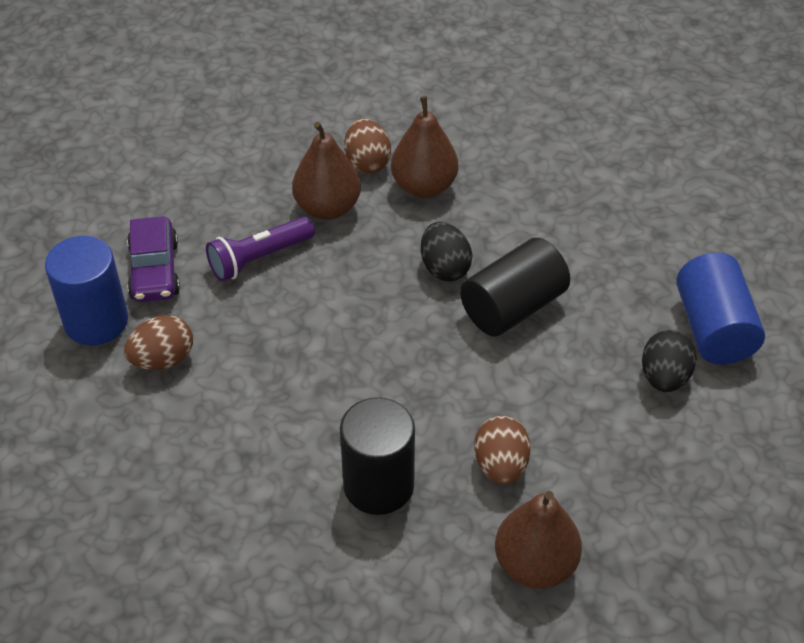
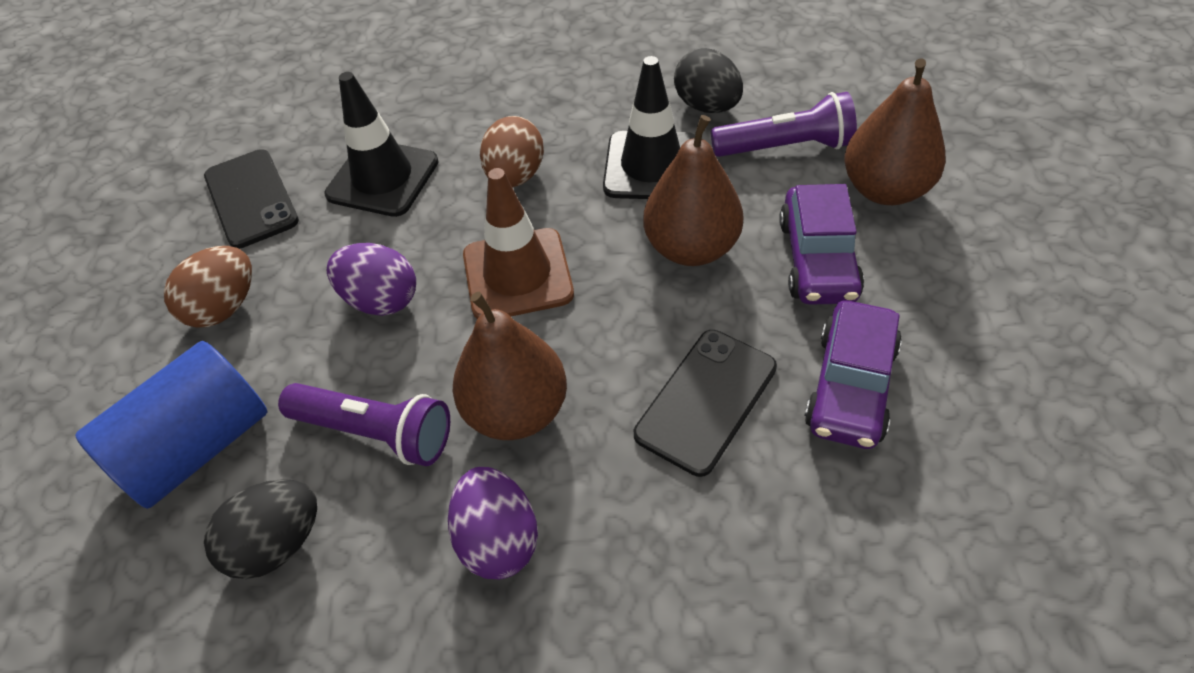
black cylinder: [340,397,415,515] [460,238,570,337] = 2 -> none = 0
black phone: none = 0 -> [204,149,299,249] [634,330,777,477] = 2
black traffic cone: none = 0 -> [324,72,439,217] [603,56,695,199] = 2
blue cylinder: [45,236,128,345] [676,252,765,364] = 2 -> [75,341,268,509] = 1
brown egg: [124,315,193,370] [345,118,391,173] [474,416,531,484] = 3 -> [164,246,252,328] [480,116,544,188] = 2
brown traffic cone: none = 0 -> [463,168,574,319] = 1
purple car: [127,216,180,302] = 1 -> [779,184,864,304] [804,300,902,449] = 2
purple egg: none = 0 -> [327,243,416,316] [448,467,538,579] = 2
purple flashlight: [206,216,315,282] = 1 -> [278,383,450,466] [711,92,857,157] = 2

